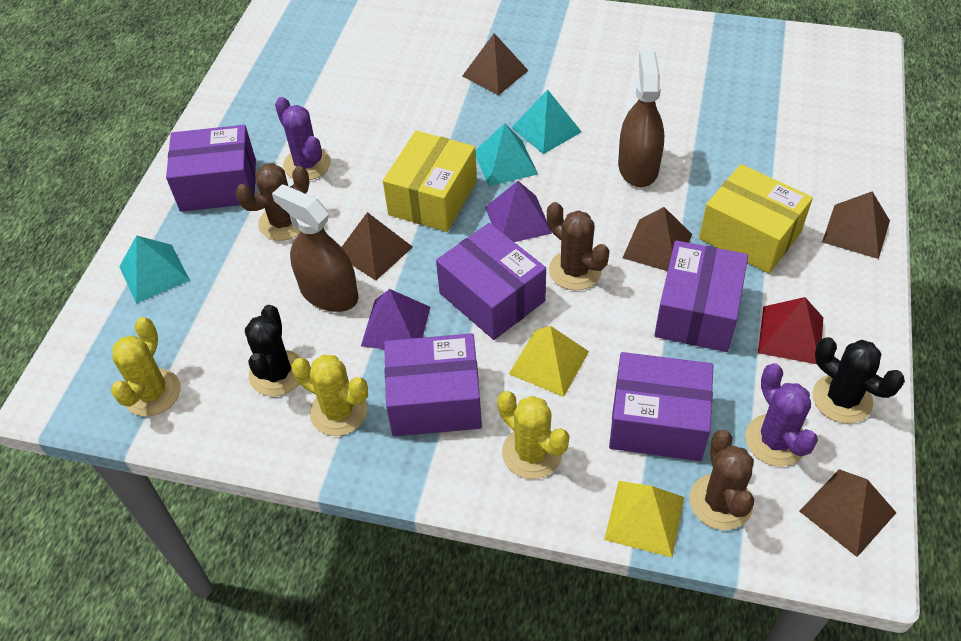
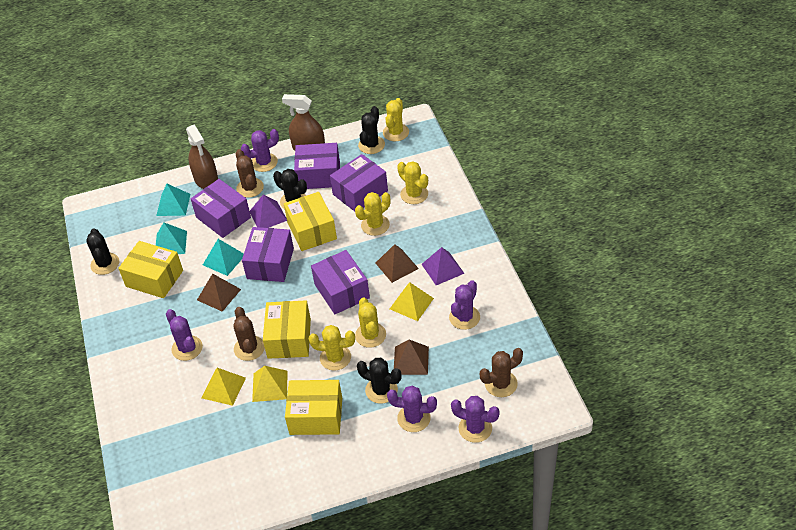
black cactus: [245,305,301,397] [813,337,905,424] = 2 -> [86,228,119,275] [273,169,307,209] [357,358,402,404] [358,106,385,154] = 4
brown pyramid: [342,212,413,280] [462,33,529,95] [623,207,692,271] [799,469,896,557] [822,191,890,259] = 5 -> [197,274,241,312] [376,244,419,283] [394,340,429,375] = 3
purple cactus: [275,97,331,180] [745,363,818,466] = 2 -> [166,309,203,361] [241,129,279,172] [387,386,437,432] [449,280,480,330] [451,396,500,443] = 5
red pyramid: [758,297,823,364] = 1 -> none = 0
yellow box: [383,131,477,232] [699,164,813,274] = 2 -> [118,241,183,298] [263,301,311,359] [284,192,337,251] [285,380,342,435] = 4
yellow cactus: [111,317,181,417] [292,355,368,436] [497,391,569,479] = 3 -> [309,325,355,371] [355,192,391,236] [355,297,386,348] [383,98,409,141] [397,161,428,204] = 5
yellow pyramid: [509,326,589,397] [604,481,684,557] = 2 -> [201,368,246,406] [252,366,288,402] [390,282,434,321] = 3

